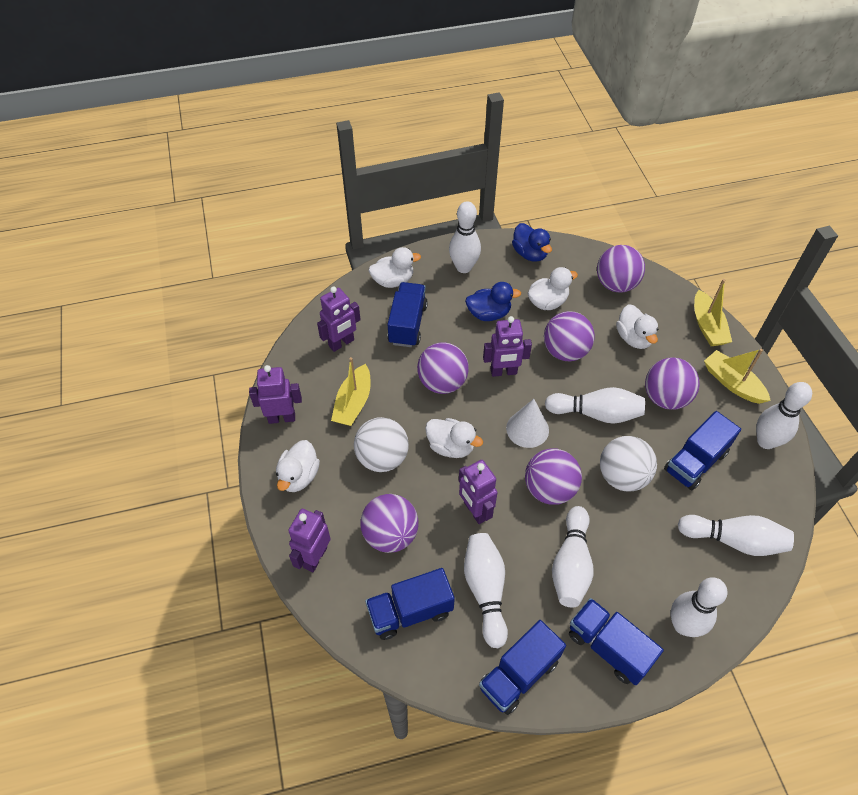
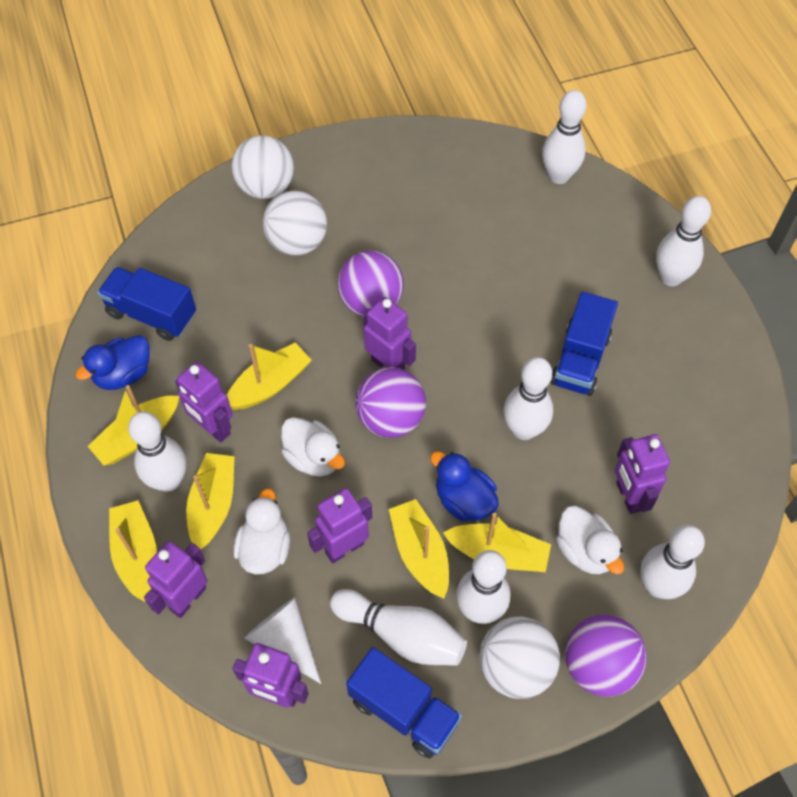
blue truck: [365,568,455,640] [387,282,428,347] [479,620,566,715] [569,598,664,685] [664,411,741,490] = 5 -> [97,267,196,341] [346,647,462,759] [550,292,618,396] = 3
purple ball: [360,494,419,553] [417,342,469,394] [525,448,582,505] [544,311,595,361] [597,245,645,293] [645,358,700,410] = 6 -> [337,250,404,316] [355,367,426,438] [565,614,647,697] = 3
purple robot: [249,365,302,424] [288,509,331,572] [317,286,361,352] [459,460,498,524] [483,316,532,377] = 5 -> [144,541,208,618] [175,362,233,442] [232,643,309,707] [307,488,372,563] [363,297,416,370] [614,434,670,514] = 6
white ball: [354,417,409,472] [600,436,657,492] = 2 -> [231,135,294,199] [263,191,327,256] [479,616,560,699] = 3
white duck: [276,440,320,492] [369,247,421,288] [425,418,483,458] [528,267,578,310] [616,304,659,349] = 5 -> [233,488,290,575] [281,417,345,477] [556,506,624,574] = 3
yellow boat: [331,357,371,426] [694,279,732,346] [704,349,771,404] = 3 -> [88,385,179,466] [109,500,157,602] [186,453,235,550] [227,343,312,410] [389,499,449,599] [443,513,551,572] = 6

